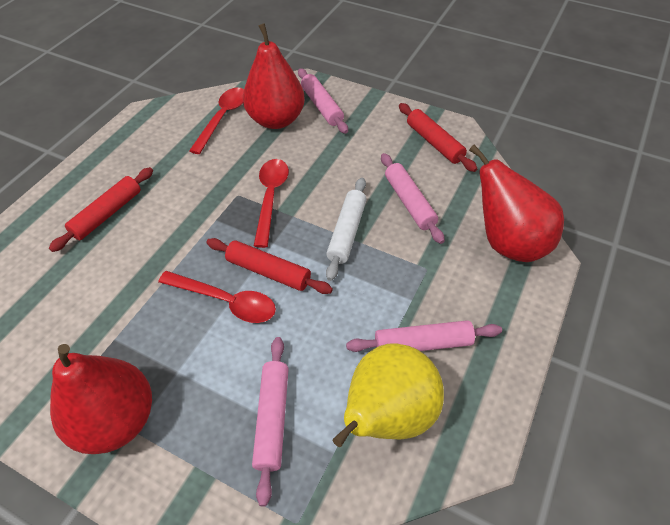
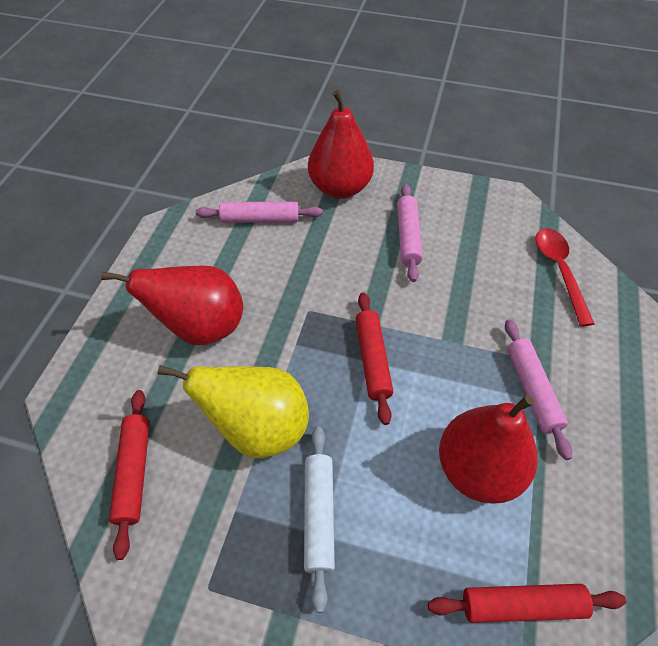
pink rolling pin: [252,337,289,507] [298,68,348,134] [346,320,502,352] [381,153,445,244] = 4 -> [195,202,323,223] [397,184,423,282] [505,319,572,460] = 3
red spoon: [158,271,276,323] [189,87,244,154] [254,159,289,248] = 3 -> [536,228,594,326] = 1

